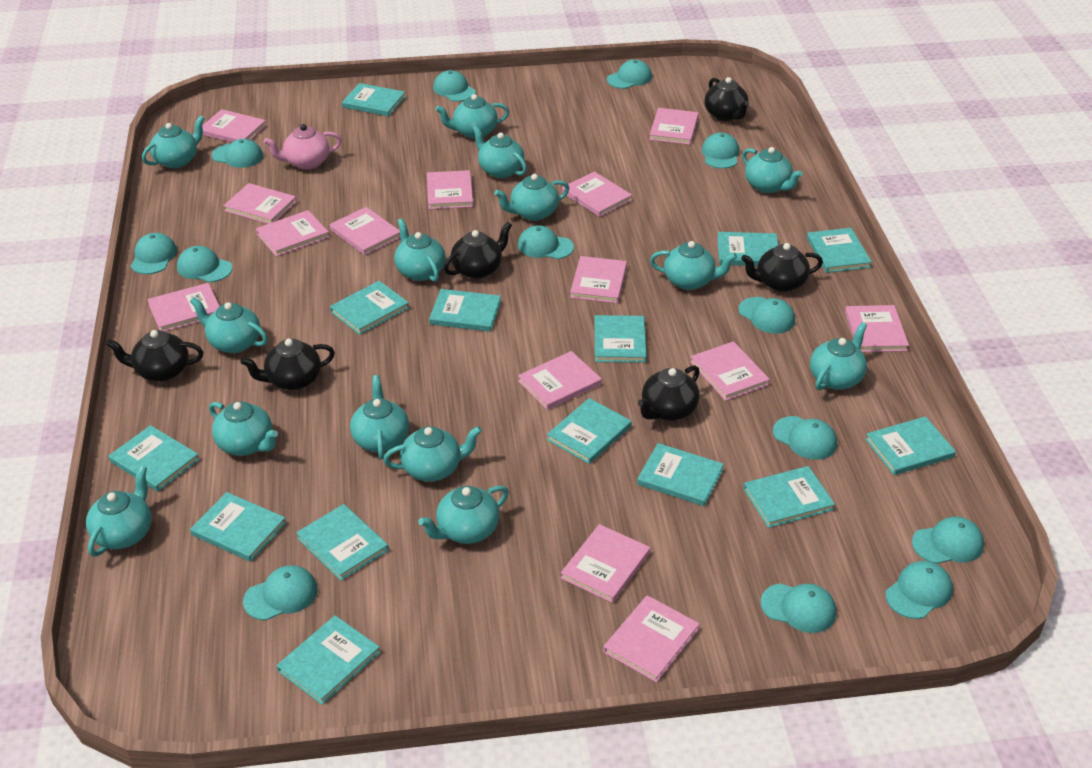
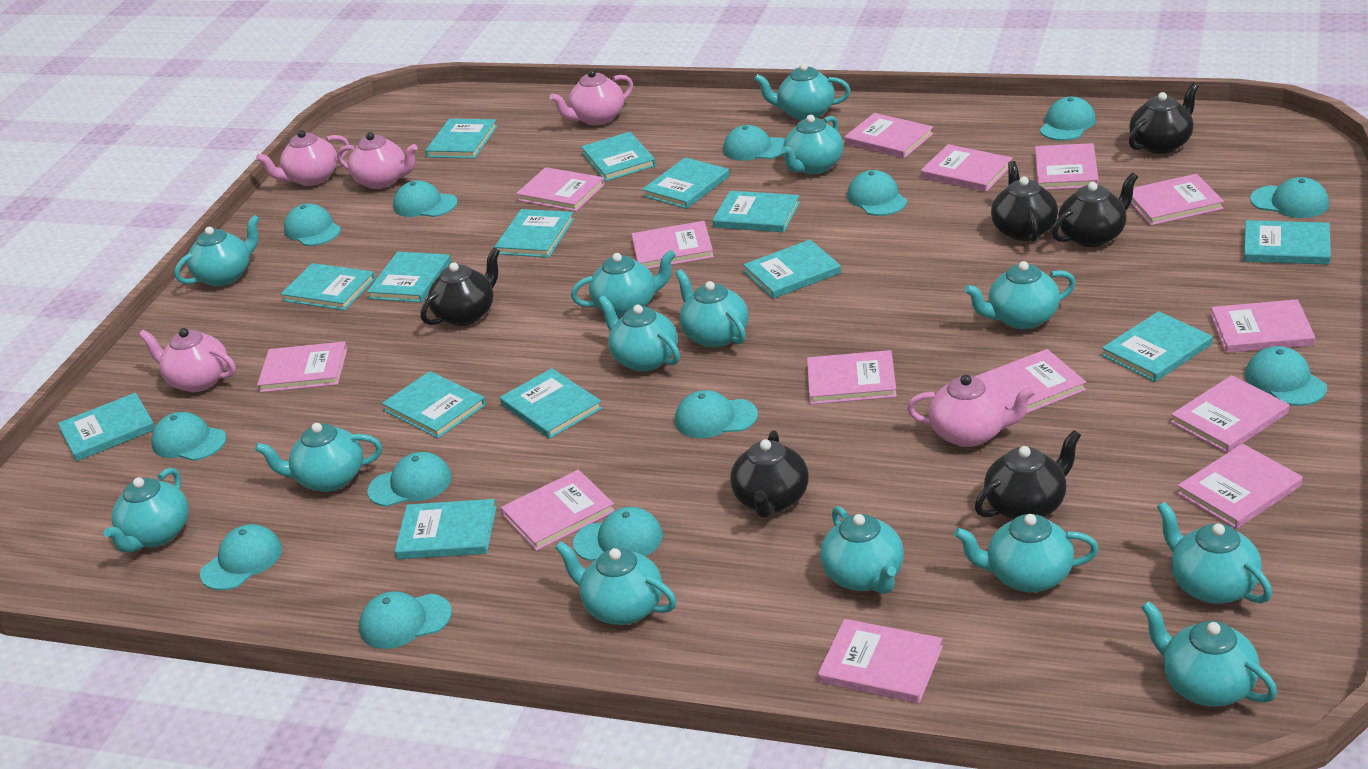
pink teapot: [264,124,341,170] = 1 -> [139,328,236,392] [256,130,350,186] [337,132,417,189] [550,70,633,125] [907,375,1036,447] = 5

